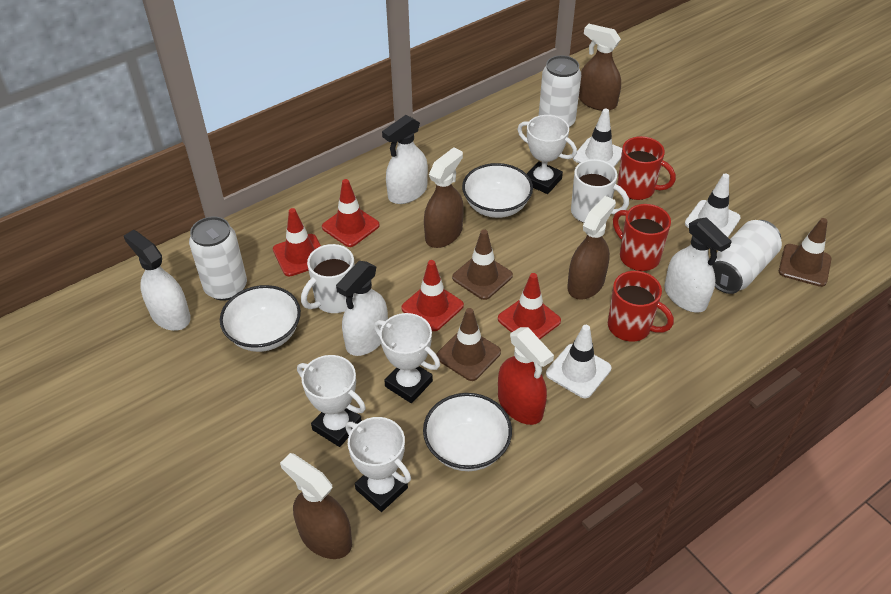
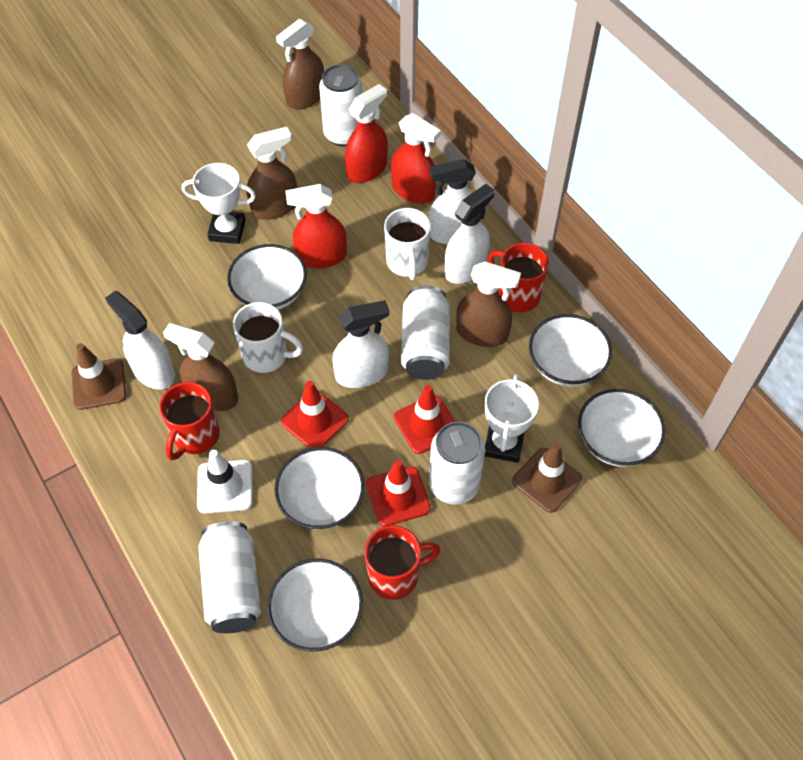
brown traffic cone: [436,308,501,381] [452,230,513,300] [779,218,831,287] = 3 -> [71,343,126,410] [512,443,582,513] = 2
red spray bottle: [498,327,554,425] = 1 -> [285,184,347,268] [345,84,388,183] [391,113,441,204] = 3
red traffic cone: [273,208,321,277] [322,179,380,247] [401,260,464,331] [498,273,561,339] = 4 -> [281,381,349,448] [366,460,431,527] [394,385,455,454] = 3
white bowl: [220,285,301,352] [423,393,512,471] [462,163,533,218] = 3 -> [227,244,307,310] [267,559,363,652] [274,447,364,529] [529,314,612,387] [578,389,665,467] = 5
white can: [189,216,247,301] [539,55,581,128] [712,220,782,294] = 3 -> [198,521,261,633] [319,64,363,146] [401,285,450,380] [429,422,485,505] = 4
white traffic cone: [546,325,611,398] [573,109,622,167] [685,173,741,237] = 3 -> [197,450,253,514] = 1
white trophy: [297,355,366,447] [345,417,411,512] [374,313,440,403] [517,115,577,194] = 4 -> [182,163,256,244] [484,374,539,463] = 2

